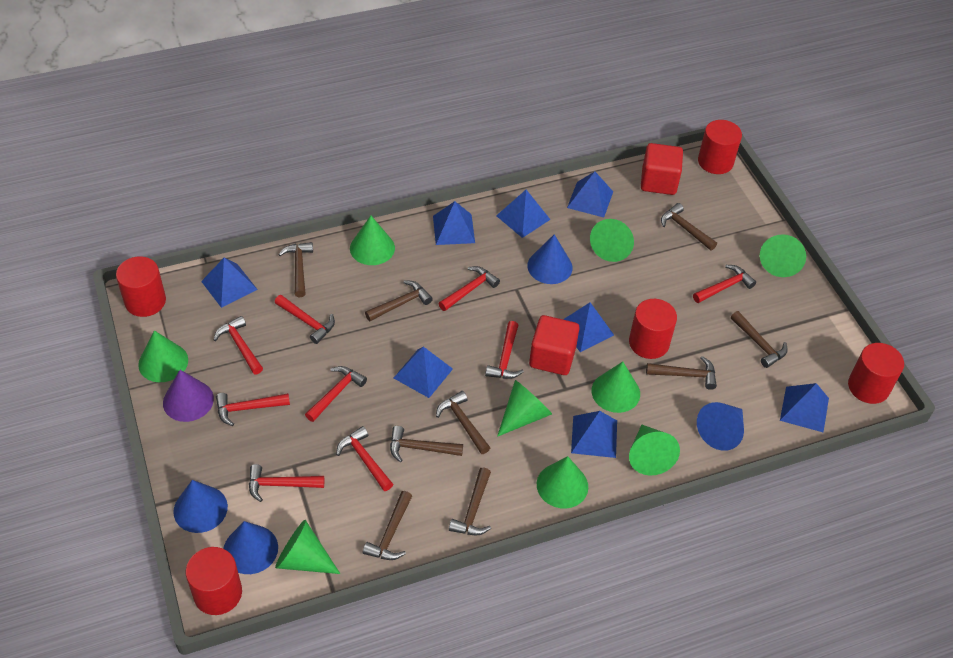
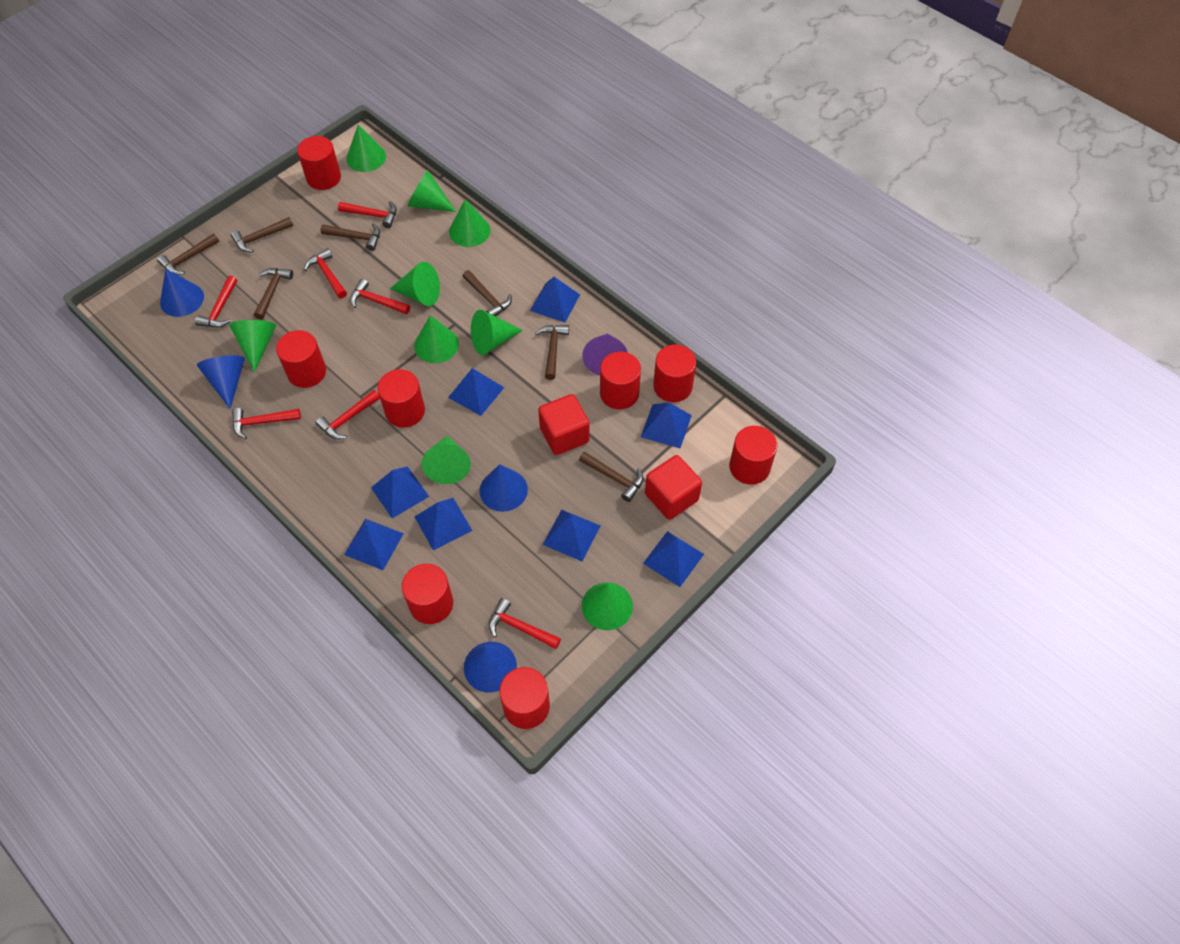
brown hammer: [278,242,313,297] [363,491,412,560] [365,281,433,321] [390,426,463,463] [436,391,490,454] [449,467,491,535] [646,356,717,390] [661,203,717,251] [731,311,788,368] = 9 -> [157,234,219,275] [230,217,293,252] [254,268,293,320] [320,223,380,251] [462,270,512,316] [535,325,569,380] [579,451,643,502] = 7
red cylinder: [116,256,166,317] [185,547,242,615] [629,299,677,359] [698,120,742,174] [848,343,904,404] = 5 -> [276,330,326,388] [297,136,341,190] [378,369,425,428] [402,564,453,624] [499,667,550,729] [600,352,641,410] [653,344,696,402] [729,426,777,485] = 8
red hammer: [214,316,263,374] [216,393,290,426] [249,464,324,502] [275,295,335,344] [305,366,367,422] [336,426,393,491] [438,266,500,311] [485,321,524,379] [693,265,756,303] = 9 -> [195,276,237,328] [232,408,301,439] [304,248,347,299] [315,390,380,439] [338,201,397,228] [350,279,410,314] [489,598,561,649] = 7

